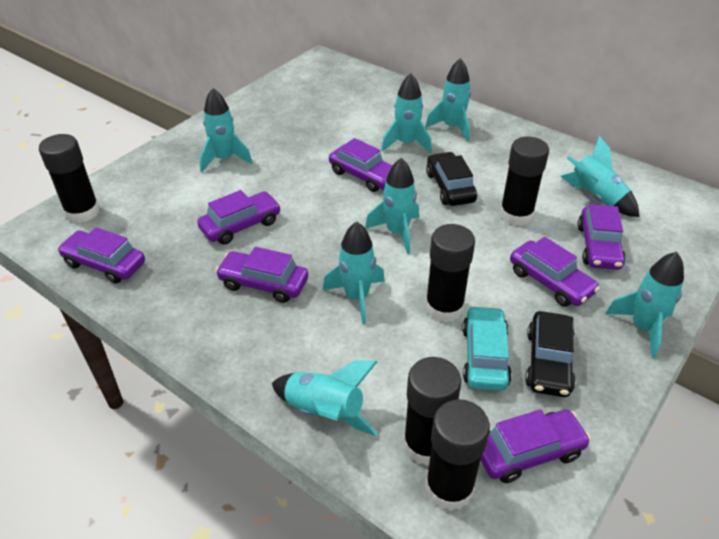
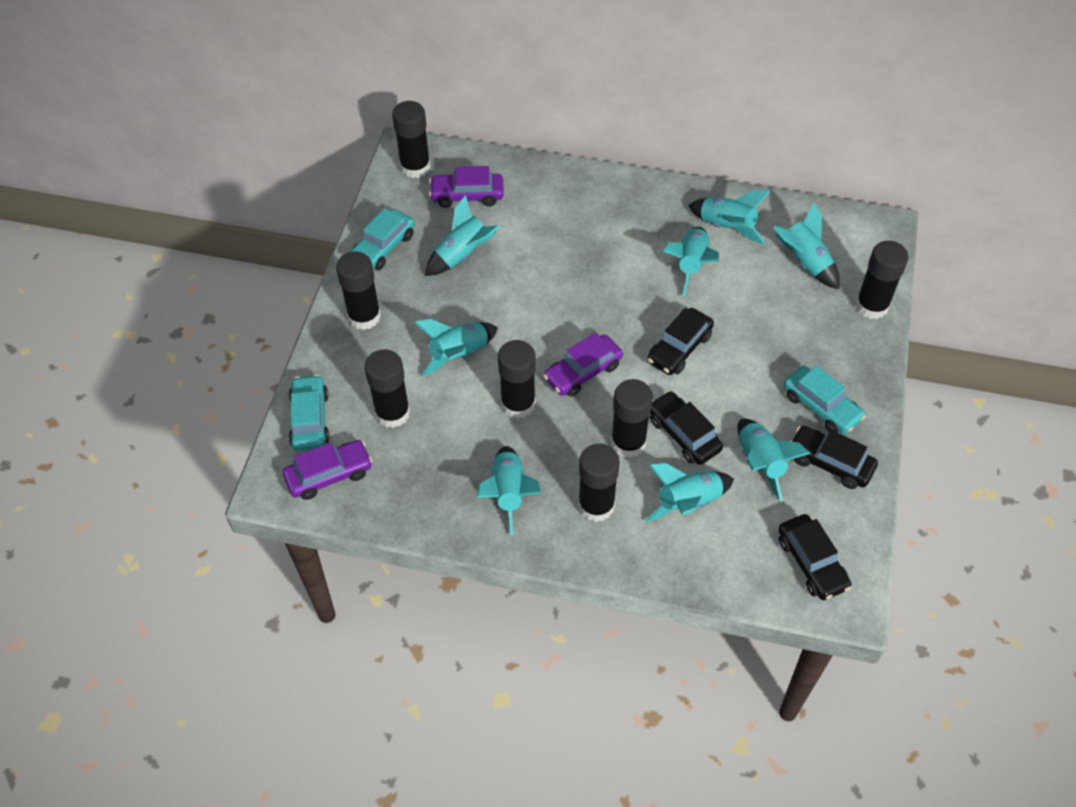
black car: [426,152,477,206] [525,311,576,397] = 2 -> [647,308,714,375] [650,391,723,465] [778,514,851,600] [790,426,878,489] = 4
black glue stick: [39,134,100,223] [403,357,461,466] [425,224,475,322] [425,399,490,511] [499,137,549,226] = 5 -> [336,251,381,330] [365,349,410,428] [392,101,430,178] [498,340,536,419] [578,444,620,522] [611,379,653,458] [855,241,909,319] = 7
purple car: [58,227,145,284] [197,190,281,245] [215,247,308,303] [329,138,393,192] [481,409,591,483] [510,237,600,307] [577,204,626,270] = 7 -> [283,440,373,500] [429,166,504,208] [543,333,623,397] = 3
turquoise car: [462,306,512,391] = 1 -> [289,375,329,451] [350,208,415,270] [784,366,866,434] = 3

